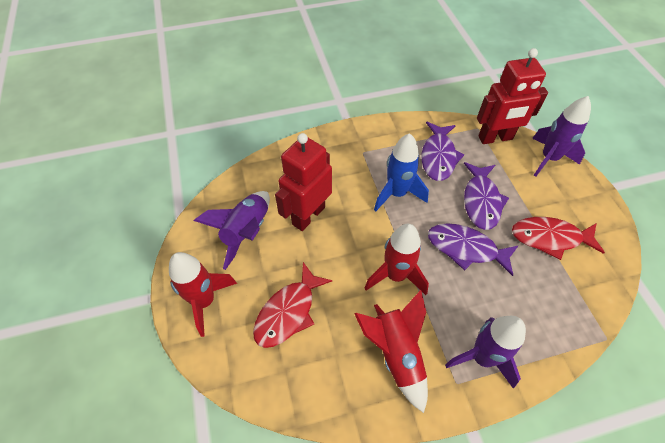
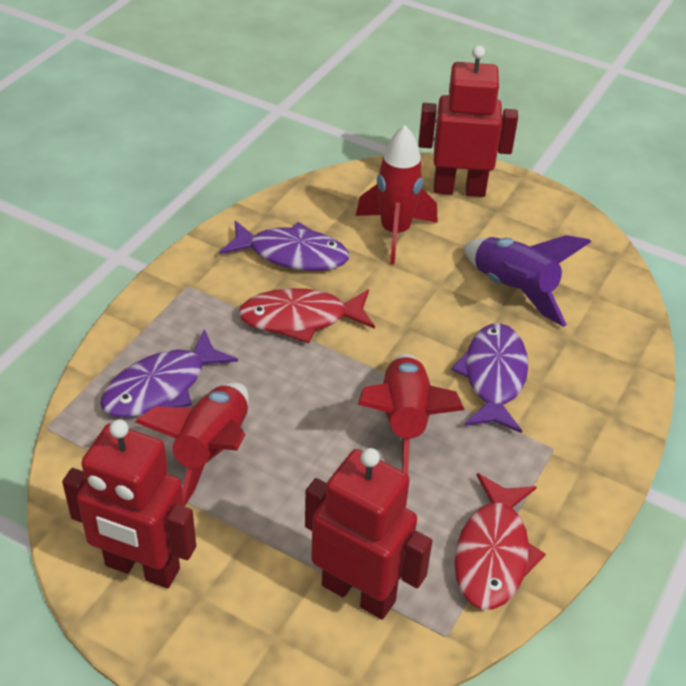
blue rocket: [374,133,429,211] = 1 -> none = 0
purple rocket: [194,191,270,270] [445,316,526,389] [532,96,591,177] = 3 -> [464,235,591,327] = 1
red robot: [275,133,332,231] [477,48,548,144] = 2 -> [62,419,196,588] [305,448,432,620] [418,46,518,197] = 3

